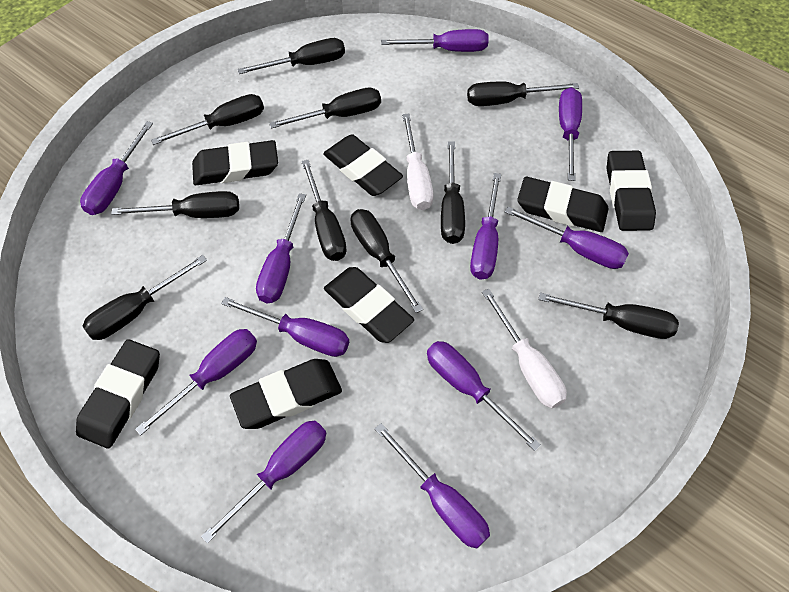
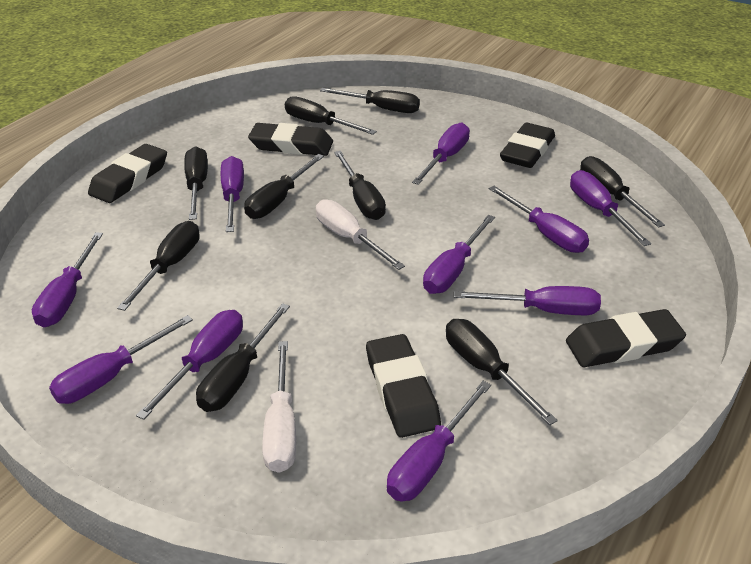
black eraser: [76,339,160,449] [192,140,278,185] [230,359,342,429] [323,134,403,196] [324,267,414,343] [517,177,609,232] [607,151,656,231] = 7 -> [88,144,167,203] [248,123,333,156] [366,334,441,438] [500,123,555,168] [566,309,686,367] = 5
black screwdriver: [82,255,207,340] [111,191,239,218] [151,94,264,145] [237,38,345,74] [269,88,381,129] [301,160,347,261] [351,209,423,313] [441,141,465,244] [467,81,579,106] [538,293,679,339] = 10 -> [117,221,200,311] [184,146,208,220] [196,303,290,412] [244,154,324,219] [285,96,377,135] [320,88,420,113] [334,151,386,220] [446,319,558,425] [580,156,665,227] = 9
purple screwdriver: [80,121,153,215] [135,329,257,436] [201,420,326,544] [221,297,349,357] [256,193,306,303] [374,423,490,548] [381,29,489,52] [427,341,541,451] [470,173,501,279] [505,207,629,269] [559,87,582,181] = 11 -> [32,232,103,327] [49,315,193,404] [136,310,243,420] [221,156,244,232] [387,381,491,501] [412,122,470,185] [423,215,495,294] [454,286,601,315] [489,186,589,253] [570,170,651,246] = 10

